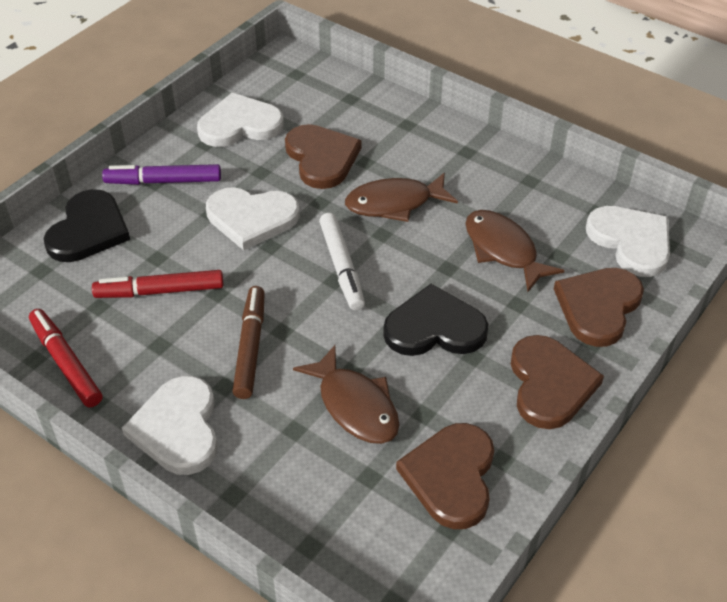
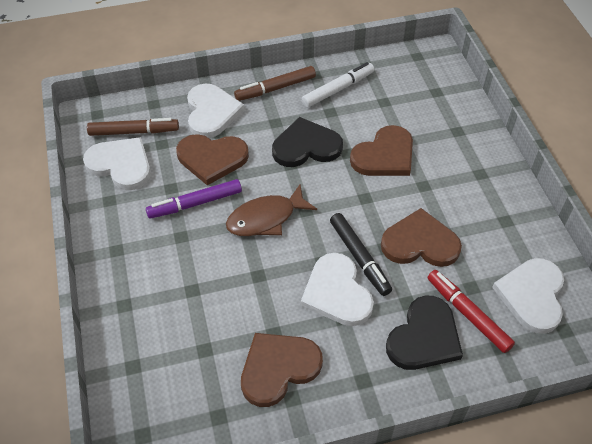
black marker: none = 0 -> [330,213,392,296] = 1
brown fish: [293,345,400,444] [345,173,458,222] [465,210,565,292] = 3 -> [226,185,317,236] = 1
brown marker: [232,286,265,399] = 1 -> [87,118,179,136] [234,66,316,101] = 2
red marker: [29,309,102,407] [92,270,223,298] = 2 -> [427,270,515,353] = 1

